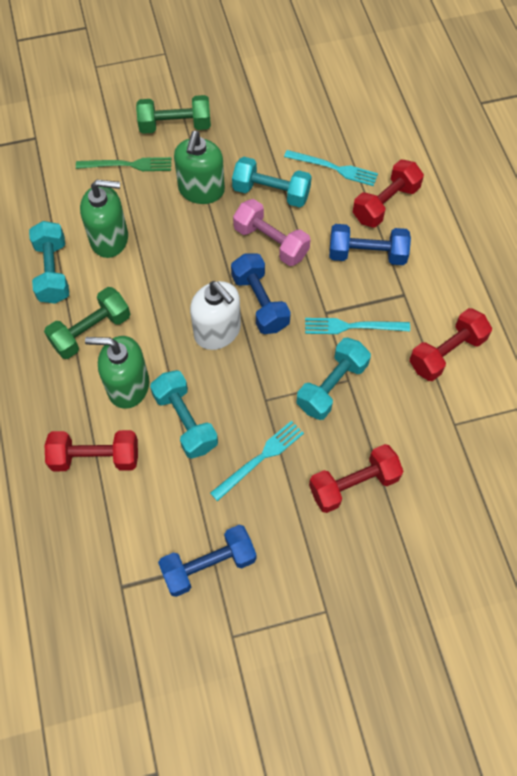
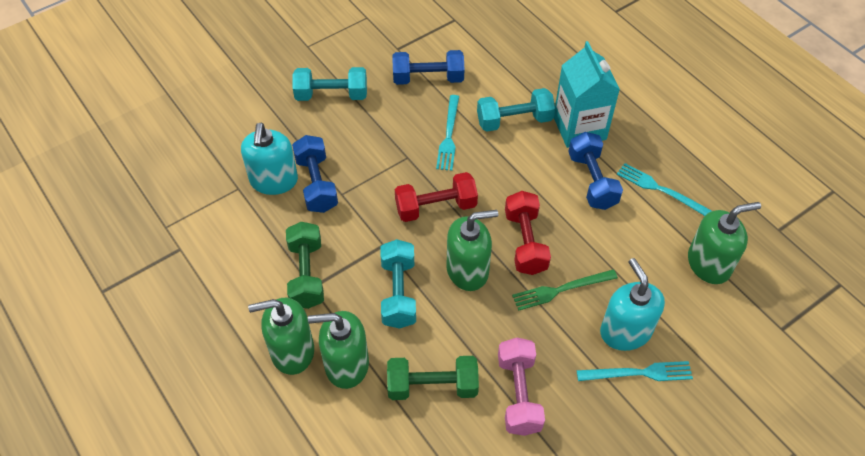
green soap dispenser: [80,180,128,258] [85,336,149,409] [174,131,225,204] = 3 -> [248,298,314,375] [308,311,369,389] [447,210,498,291] [688,202,761,284] = 4
red dumbbell: [45,430,138,471] [309,444,404,513] [353,160,424,228] [409,308,492,381] = 4 -> [395,172,478,222] [505,191,551,275] = 2
turquoise carton: none = 0 -> [554,41,620,148] = 1
turquoise dumbbell: [29,221,69,304] [150,370,218,459] [232,157,312,207] [296,337,371,420] = 4 -> [293,67,367,101] [381,239,416,329] [477,88,555,132] = 3
turquoise soap dispenser: none = 0 -> [241,123,298,195] [600,258,665,351] = 2
white soap dispenser: [190,281,241,350] = 1 -> none = 0

